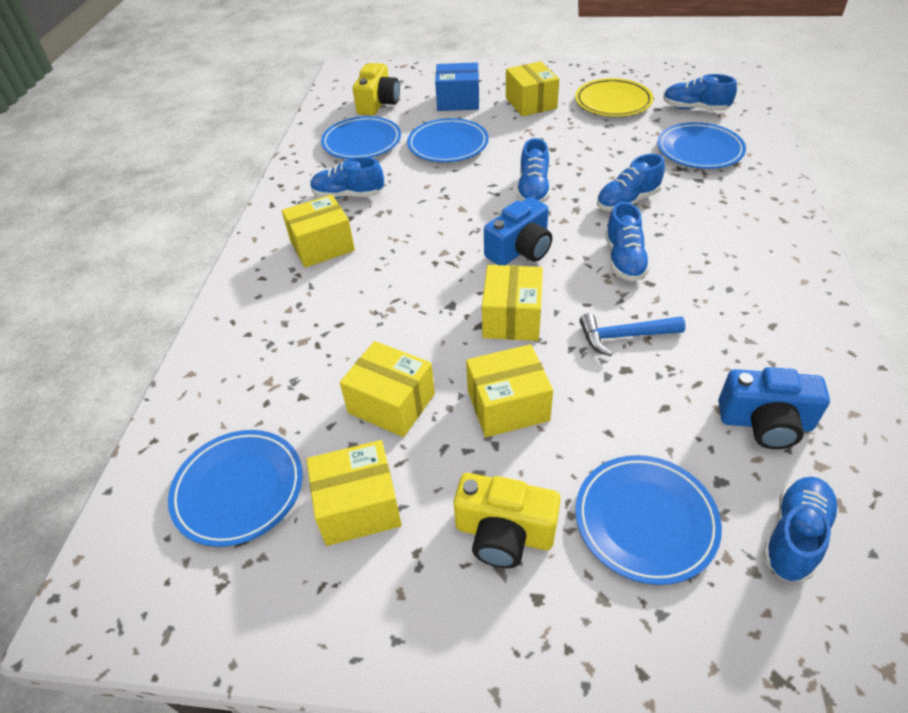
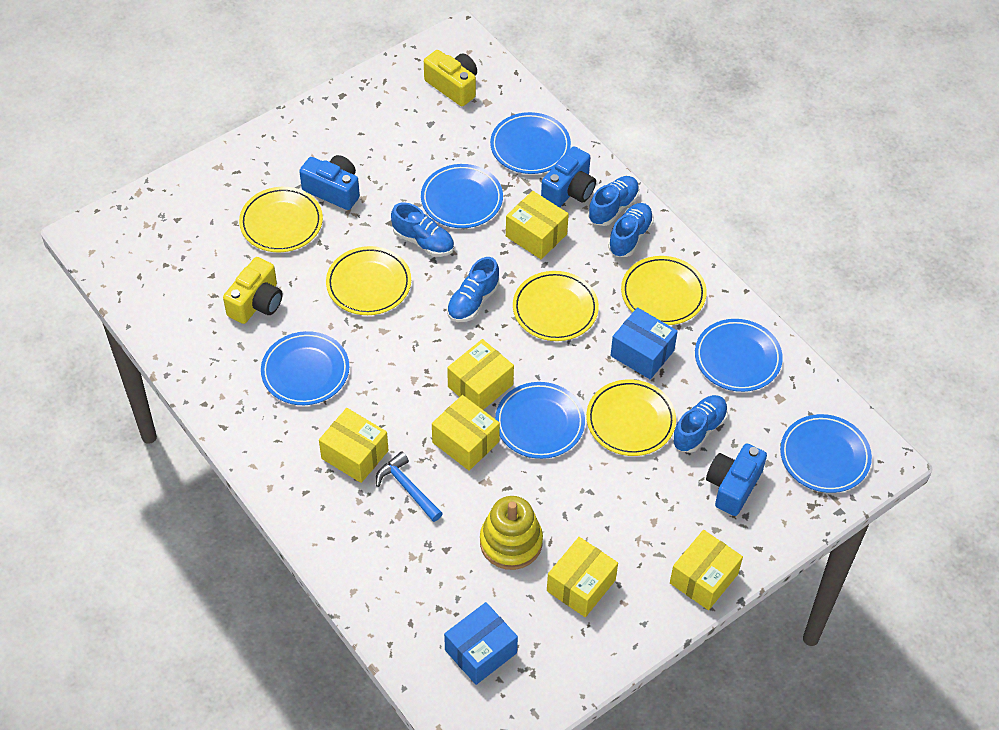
blue box: [435,62,479,111] = 1 -> [444,602,518,685] [610,307,678,379] = 2
blue camera: [484,197,552,265] [718,367,830,449] = 2 -> [299,155,360,210] [541,146,596,208] [706,444,767,516] = 3
blue plate: [168,430,303,547] [321,116,401,159] [407,118,489,162] [576,455,722,585] [657,122,746,169] = 5 -> [261,331,349,405] [421,164,503,228] [490,112,571,174] [495,382,585,459] [695,319,783,392] [780,414,872,493] = 6
blue shoe: [310,157,384,198] [517,138,550,203] [597,154,665,211] [605,202,651,281] [663,74,737,111] [763,477,839,582] = 6 -> [391,203,454,257] [447,257,499,322] [588,176,640,226] [608,203,654,257] [672,395,728,453] = 5
yellow plate: [575,78,653,117] = 1 -> [239,187,323,252] [326,246,411,315] [513,271,599,341] [586,379,676,456] [621,256,707,325] = 5
yellow stacking toy: none = 0 -> [480,496,543,570] = 1

